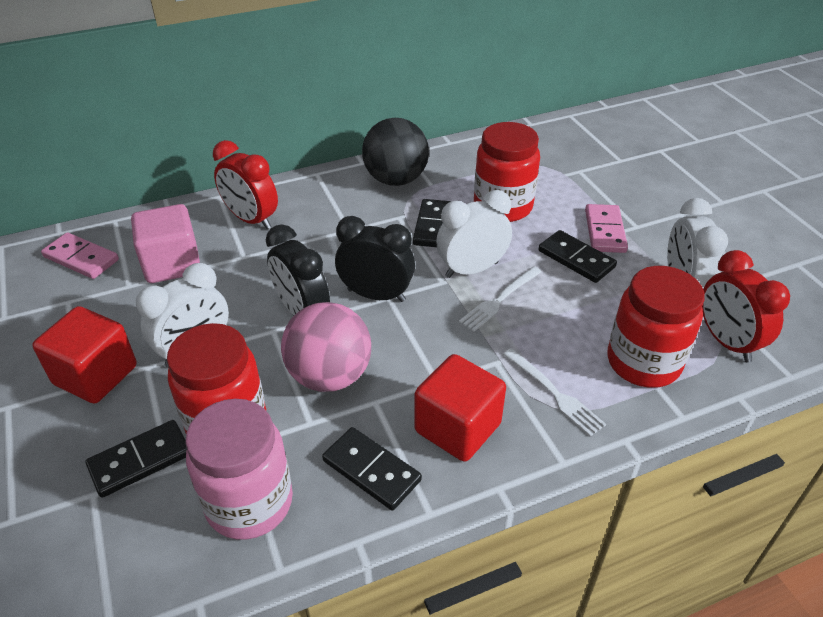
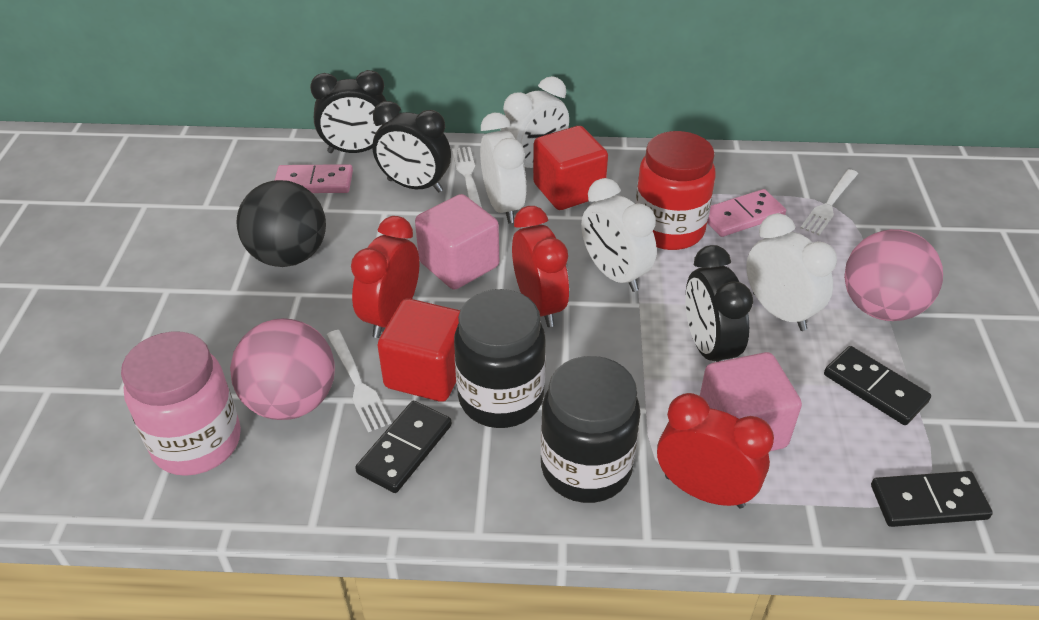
black clock: [266,224,330,316] [335,216,415,302] = 2 -> [310,70,386,153] [372,101,451,193] [685,245,753,362] = 3
black domino: [86,420,187,498] [322,427,422,510] [413,199,451,247] [539,230,617,283] = 4 -> [355,401,452,493] [824,346,931,425] [871,471,993,527] = 3
black jar: none = 0 -> [454,289,546,428] [540,356,640,503] = 2
pink ball: [281,302,371,392] = 1 -> [230,318,335,420] [844,229,943,321] = 2
pink cube: [131,204,200,283] = 1 -> [415,194,499,290] [700,352,802,451] = 2
red clock: [213,140,278,229] [702,250,790,363] = 2 -> [351,216,420,338] [512,206,569,327] [657,393,774,508] = 3
red jar: [167,323,266,433] [474,122,540,222] [607,266,705,388] = 3 -> [635,131,716,250] = 1
white clock: [136,263,229,367] [436,190,512,278] [667,198,728,288] = 3 -> [480,113,527,223] [500,76,569,168] [581,178,657,292] [746,213,837,331] = 4
white fork: [459,266,541,332] [503,348,606,437] = 2 -> [327,330,392,432] [452,147,482,208] [800,169,858,235] = 3

